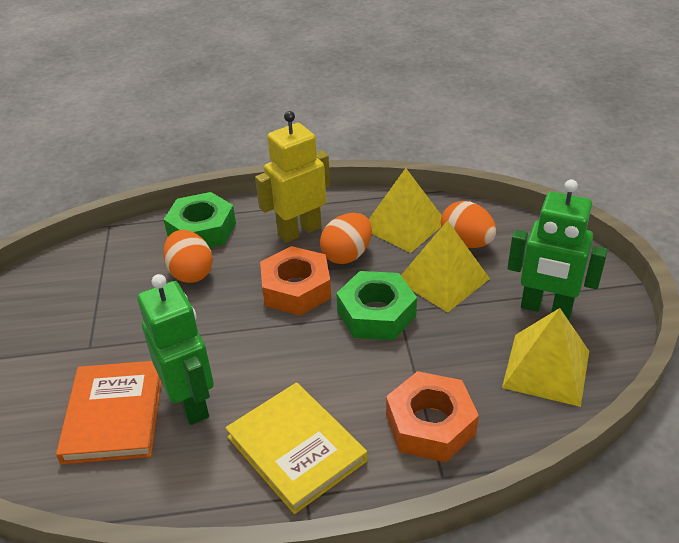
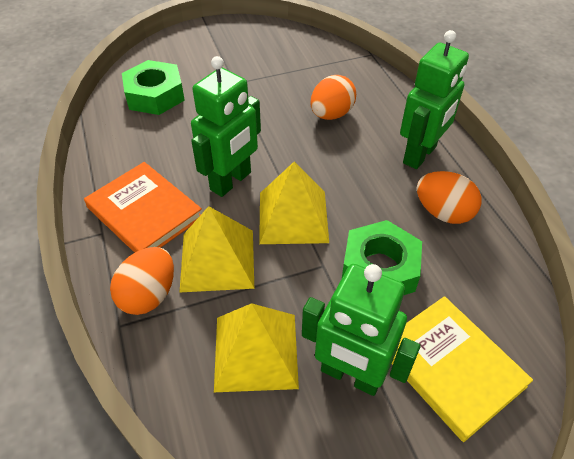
green robot: [137,274,214,425] [507,179,608,319] = 2 -> [191,56,261,197] [302,264,420,396] [400,30,469,169] = 3
orange nut: [260,246,331,316] [386,371,479,462] = 2 -> none = 0
yellow robot: [255,111,330,243] = 1 -> none = 0

